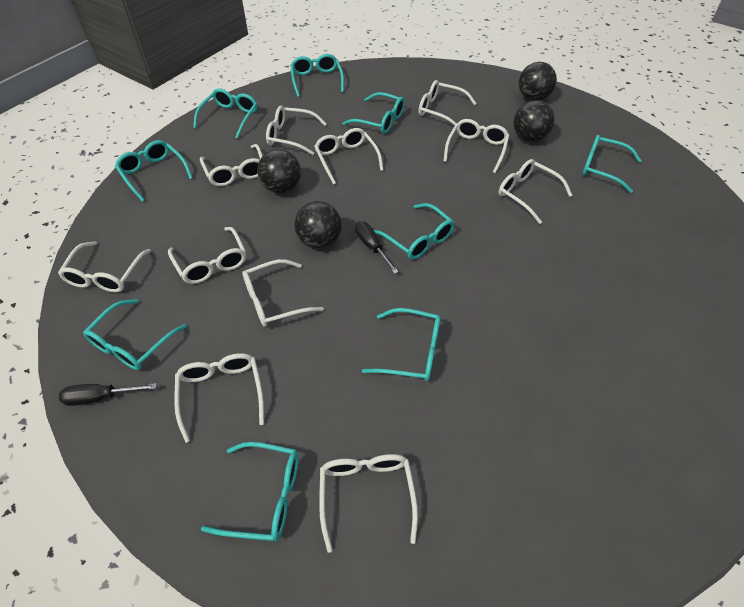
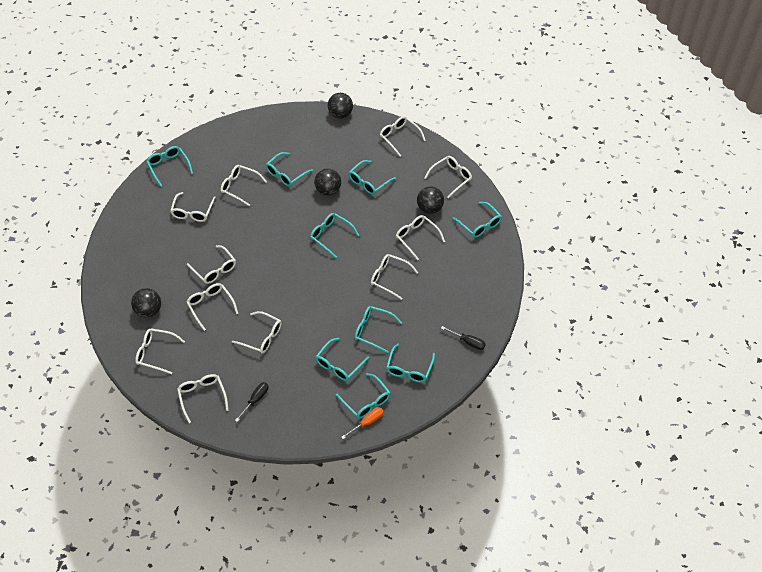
orange screwdriver: none = 0 -> [341,407,384,439] = 1

